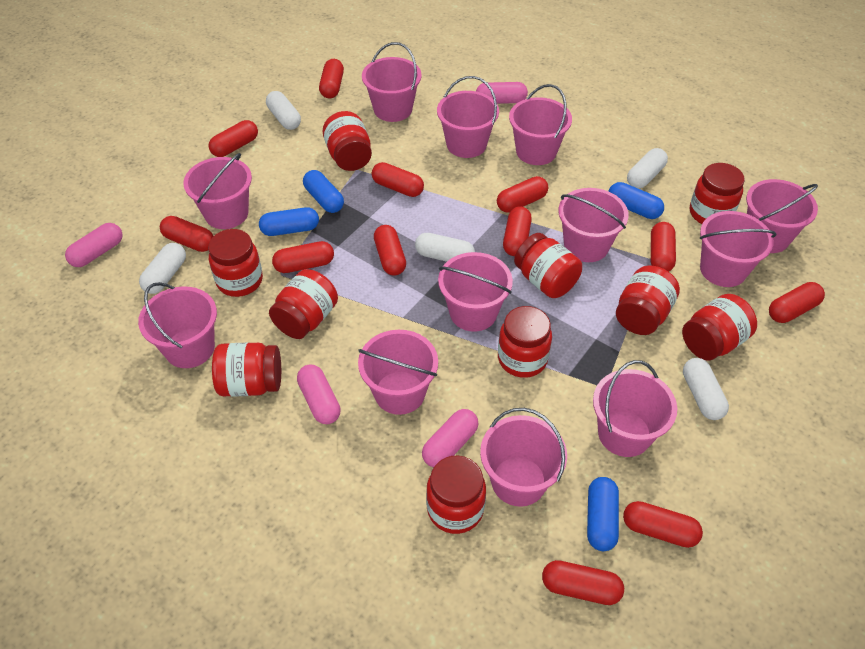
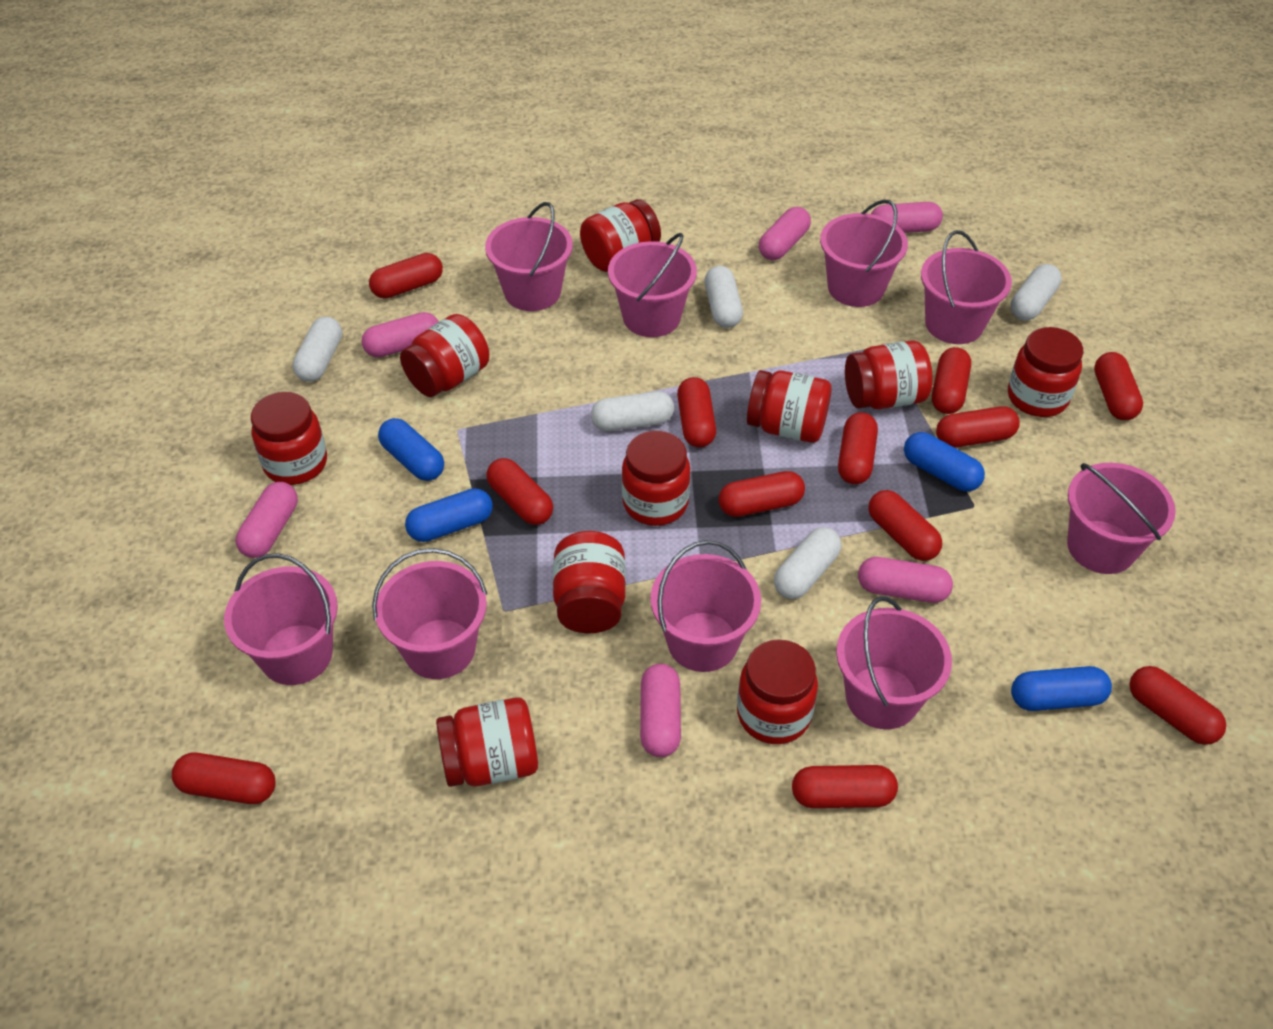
pink bucket: [138,282,217,368] [183,153,252,229] [358,330,438,415] [362,42,422,122] [437,76,499,158] [438,252,513,332] [480,408,567,507] [509,84,572,165] [558,188,629,262] [593,360,677,457] [700,211,776,287] [746,179,818,253] = 12 -> [224,553,338,685] [372,548,487,679] [485,202,573,311] [608,233,697,337] [650,540,761,672] [820,200,908,307] [836,596,952,729] [921,230,1012,344] [1067,463,1176,574] = 9
pink capsule: [65,223,123,267] [297,365,341,424] [422,409,478,467] [476,82,528,104] = 4 -> [236,482,298,558] [362,312,439,358] [640,664,681,757] [759,207,811,260] [858,557,953,603] [871,202,943,233] = 6

